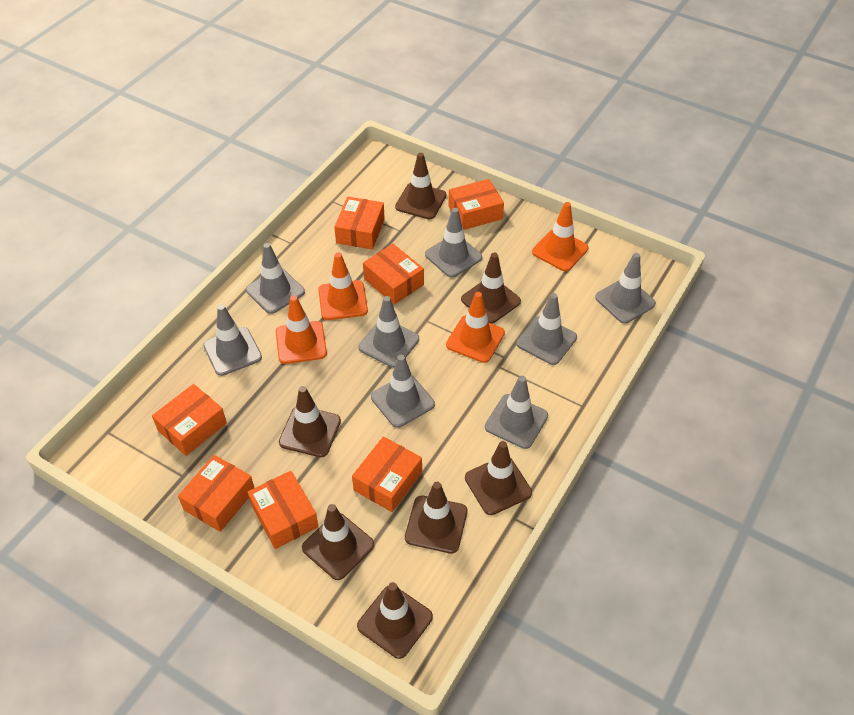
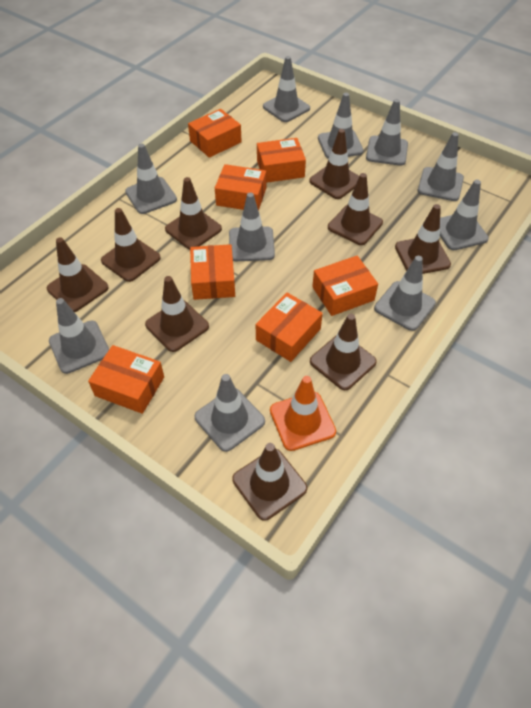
brown traffic cone: [279,386,341,457] [302,504,374,580] [357,582,433,659] [395,153,446,219] [405,482,467,554] [461,252,521,324] [465,441,532,515] = 7 -> [47,237,109,312] [101,208,161,282] [145,276,209,352] [165,177,222,250] [232,443,307,521] [309,129,359,199] [310,314,377,390] [328,173,383,245] [395,204,451,274] = 9
grey traffic cone: [203,304,262,376] [246,243,305,314] [358,296,419,368] [371,354,435,428] [425,208,482,278] [485,376,548,449] [517,293,577,365] [595,253,656,324] = 8 -> [49,298,109,374] [125,144,177,214] [195,374,265,452] [229,193,275,261] [263,56,310,122] [318,93,364,159] [366,99,408,166] [374,256,436,331] [418,132,464,201] [440,180,489,250] = 10
orange traffic cone: [276,295,327,364] [318,253,368,320] [446,292,505,363] [532,202,588,271] = 4 -> [270,376,336,451] = 1

